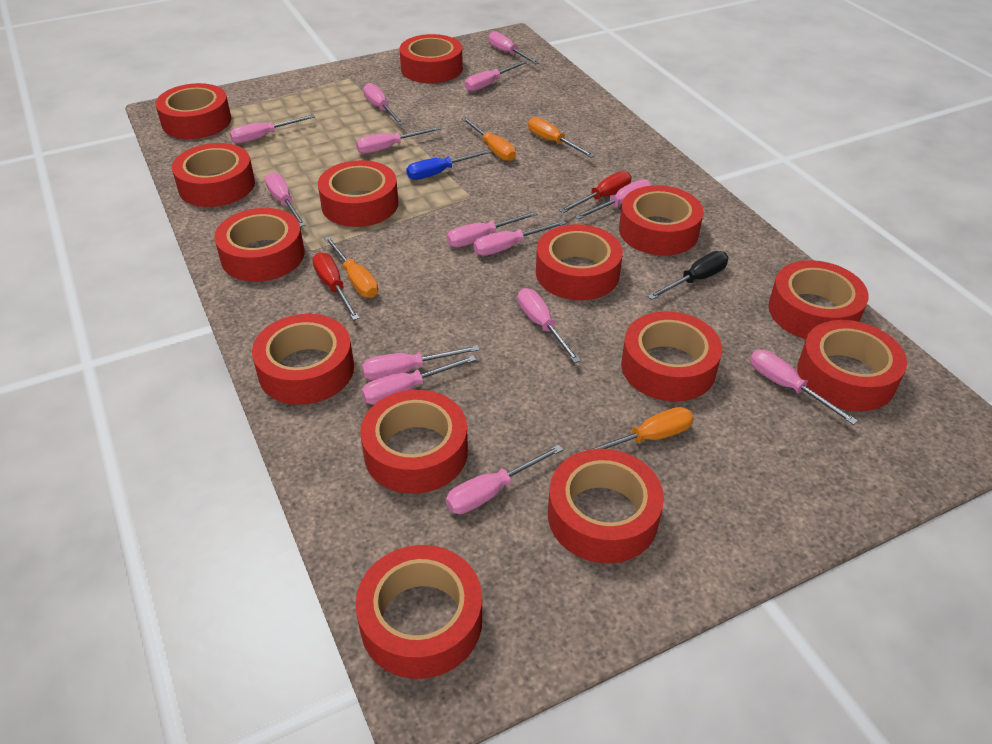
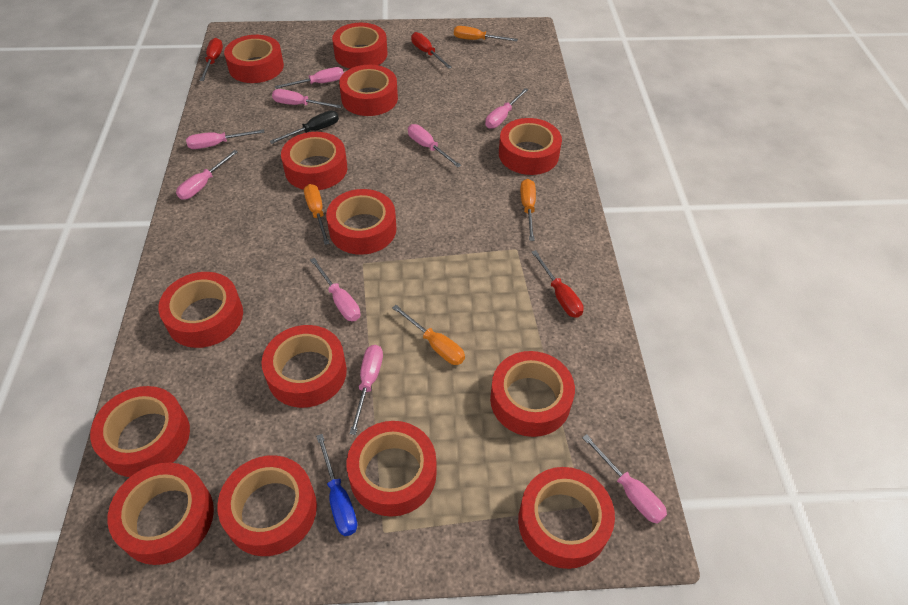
pink screwdriver: [230,115,315,144] [265,172,306,227] [356,126,441,154] [361,355,476,405] [362,345,480,380] [363,83,404,125] [446,445,563,514] [447,211,538,247] [465,61,527,92] [473,220,566,256] [489,31,539,64] [518,288,581,363] [575,179,652,219] [750,350,858,425] = 14 -> [176,150,238,200] [186,129,265,149] [272,89,342,108] [275,67,344,89] [310,258,360,321] [349,345,383,435] [408,124,461,167] [485,88,528,129] [582,434,667,524] = 9
red screwdriver: [312,252,359,320] [559,171,632,213] = 2 -> [200,38,223,81] [411,32,452,69] [532,250,584,318] = 3

